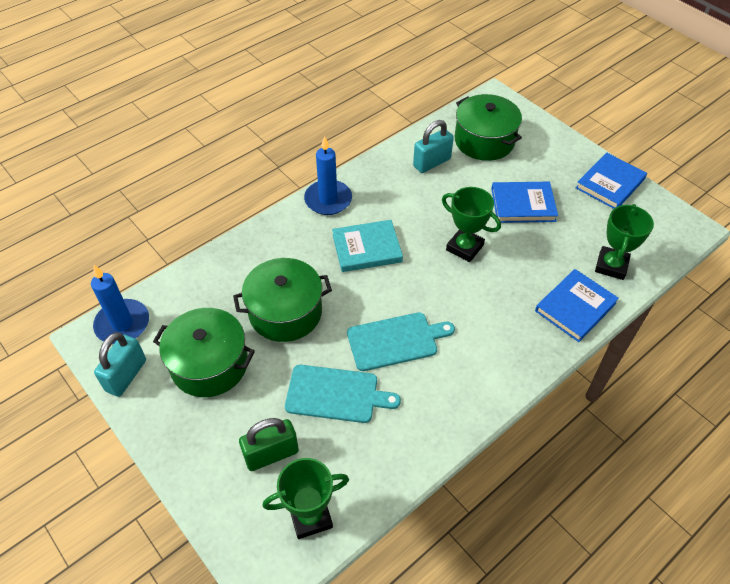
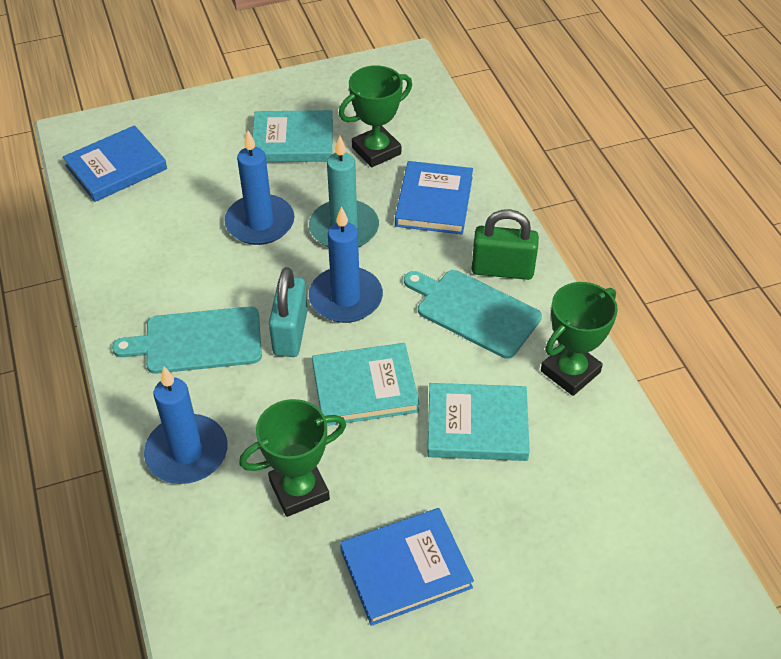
blue candle: [91,265,149,344] [304,136,352,215] = 2 -> [144,367,228,484] [224,131,295,245] [309,206,383,323] = 3
green pot: [153,308,255,397] [233,258,332,342] [455,94,522,161] = 3 -> none = 0
turquoise book: [332,220,403,272] = 1 -> [252,110,333,162] [312,343,420,426] [427,383,530,461] = 3
turquoise candle: none = 0 -> [309,136,379,248] = 1
turquoise padlock: [94,332,146,397] [413,120,454,173] = 2 -> [269,267,308,357] = 1

